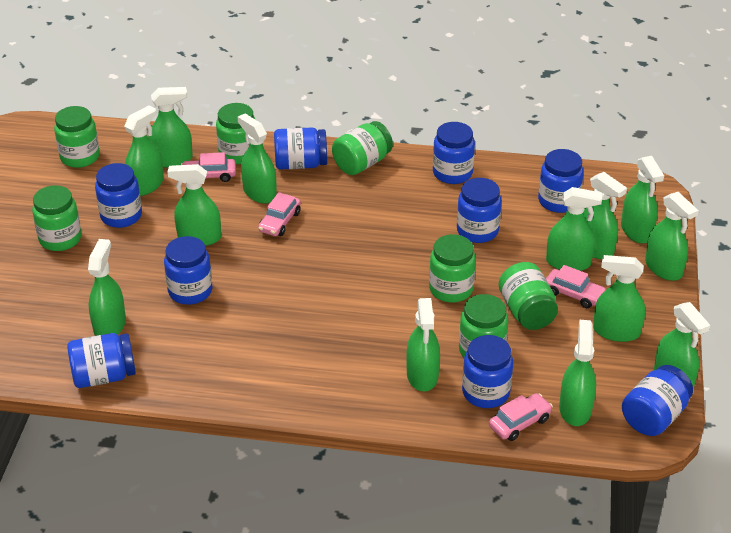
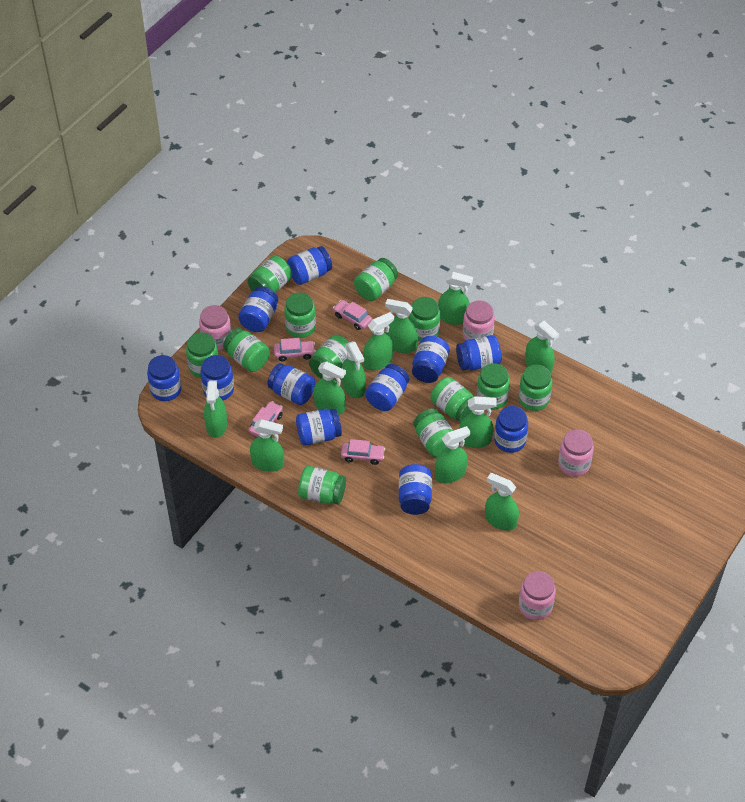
blue jar: [67,333,136,388] [95,163,142,228] [164,236,212,305] [274,127,327,170] [433,122,475,184] [457,178,502,243] [462,335,513,408] [538,149,584,213] [622,365,693,436] = 9 -> [147,355,181,401] [201,355,234,400] [238,286,278,332] [267,363,315,405] [287,246,332,285] [296,409,342,446] [365,364,409,411] [399,464,432,515] [412,336,450,383] [456,335,501,371] [494,406,528,453] = 11
green jar: [32,185,82,251] [54,106,100,168] [216,103,256,164] [332,121,393,175] [429,234,476,303] [459,294,508,358] [498,262,558,330] = 7 -> [186,332,218,378] [223,328,270,372] [247,256,292,292] [284,293,316,338] [298,466,346,505] [309,335,349,379] [354,258,398,301] [409,297,440,341] [414,409,453,457] [431,377,474,422] [477,363,510,410] [519,365,552,411] = 12
green spray bottle: [88,239,126,336] [124,105,164,196] [148,87,193,168] [168,164,221,246] [238,114,277,204] [406,298,440,392] [546,187,602,271] [559,320,596,426] [584,172,627,259] [593,255,645,342] [621,156,664,243] [645,192,699,281] [654,302,710,389] = 13 -> [204,380,227,438] [250,419,284,472] [313,361,346,415] [342,341,366,398] [363,312,394,371] [385,299,418,353] [435,426,470,483] [438,272,473,325] [459,396,497,448] [485,473,519,531] [525,320,559,373] = 11
pink jar: none = 0 -> [199,305,231,351] [463,301,495,340] [519,571,556,620] [558,429,594,477] = 4

